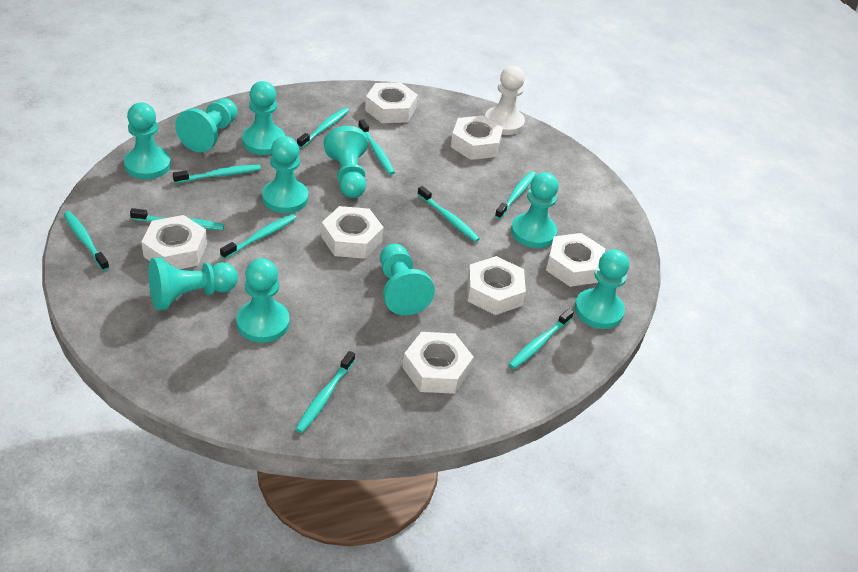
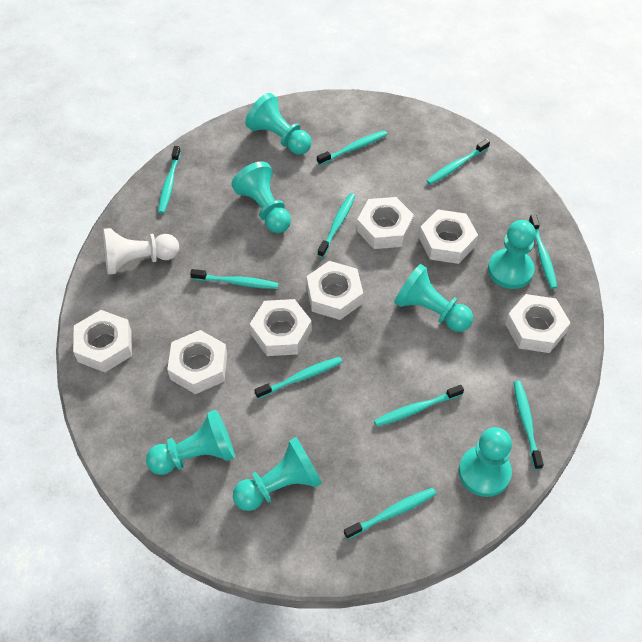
turquoise pawn: [124,103,171,179] [148,257,238,311] [175,98,237,152] [236,258,289,343] [242,81,285,155] [262,136,308,213] [324,126,368,198] [380,244,435,316] [511,172,559,248] [575,249,629,329] = 10 -> [146,410,235,475] [232,161,291,233] [233,437,322,511] [245,93,312,155] [394,264,473,332] [459,427,512,497] [488,220,536,289] = 7

